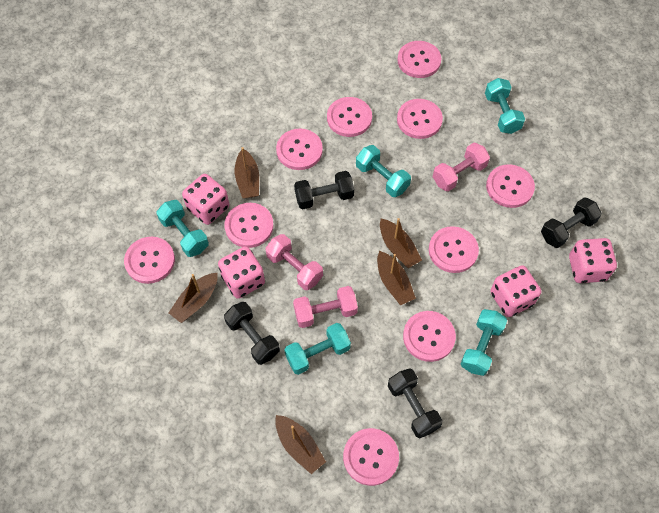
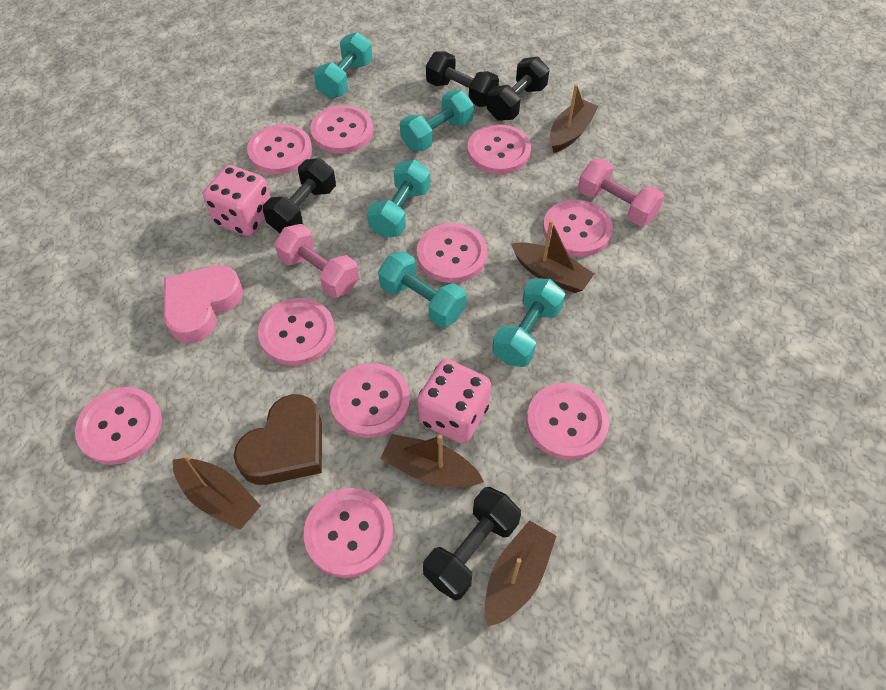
brown heart: none = 0 -> [234,394,322,485] = 1
pink dice: [182,174,229,225] [218,246,265,299] [490,265,541,317] [569,238,617,283] = 4 -> [203,165,271,236] [417,359,491,444] = 2
pink dumbbell: [265,234,323,290] [293,286,358,328] [433,143,490,192] = 3 -> [274,224,359,298] [578,159,665,226] = 2
pink heart: none = 0 -> [164,265,243,343] = 1

